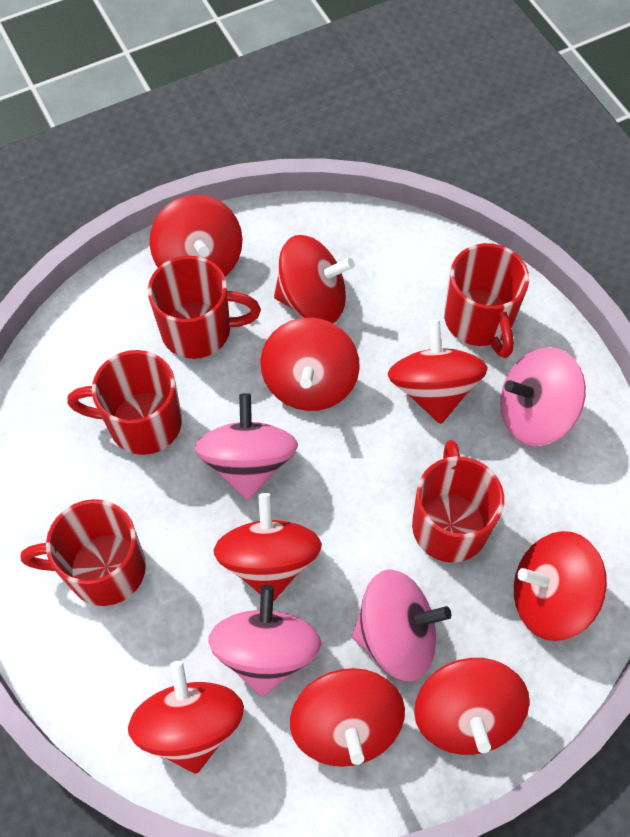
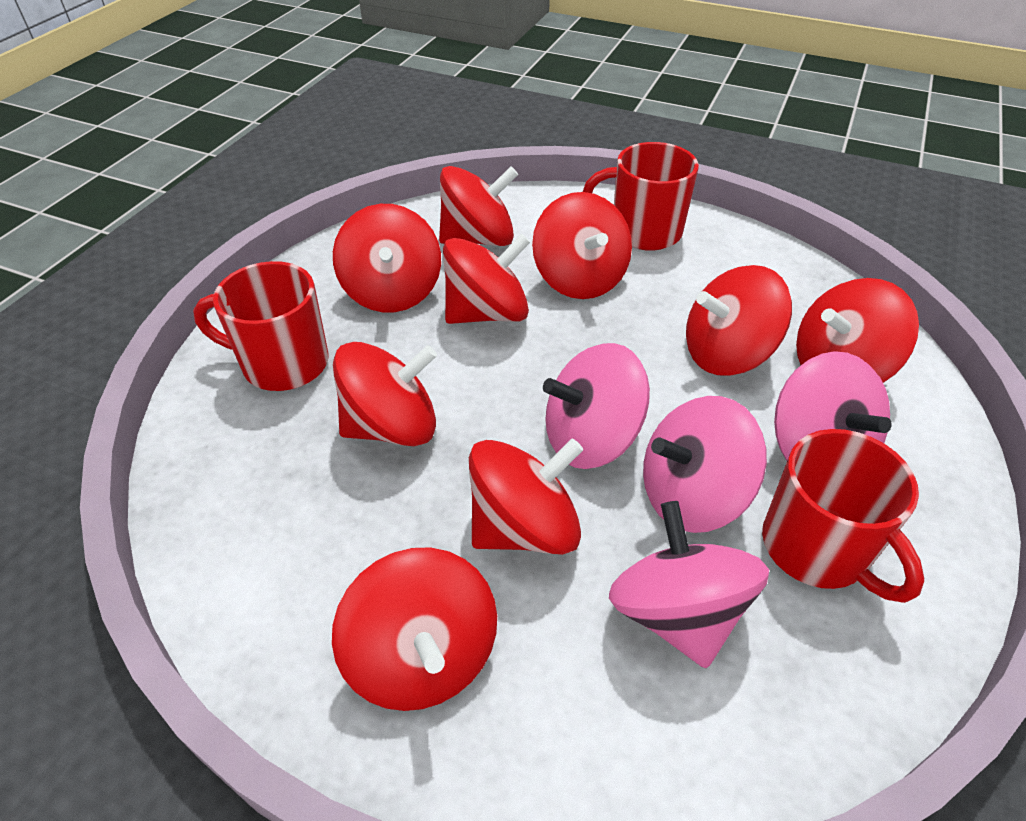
red mug: [21,499,146,606] [67,350,182,455] [148,256,261,359] [412,440,504,563] [444,243,529,358] = 5 -> [193,261,328,391] [583,142,699,251] [762,429,924,603] = 3

